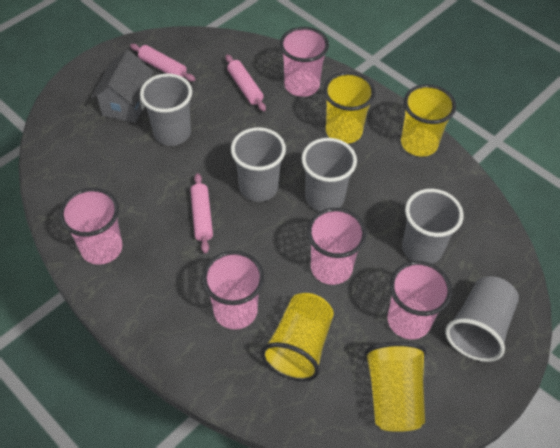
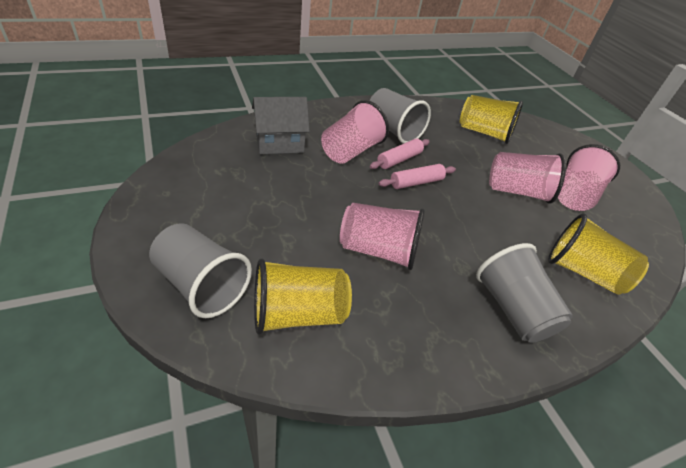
grey cup: [140,74,192,146] [231,127,286,202] [301,138,357,211] [402,189,464,264] [445,276,519,362] = 5 -> [149,223,252,318] [370,88,431,144] [476,243,573,343] = 3
pink cup: [59,188,122,265] [202,251,264,329] [280,27,329,97] [307,208,367,285] [388,261,452,339] = 5 -> [321,100,389,164] [340,203,425,270] [489,152,566,204] [558,144,620,211] = 4
pink rolling pin: [130,44,195,81] [190,173,213,253] [225,54,266,111] = 3 -> [370,138,430,169] [379,164,456,189] = 2
yellow cup: [261,293,334,381] [324,72,375,144] [364,341,427,432] [401,84,456,157] = 4 -> [254,259,352,335] [460,95,523,144] [548,213,649,295] = 3

